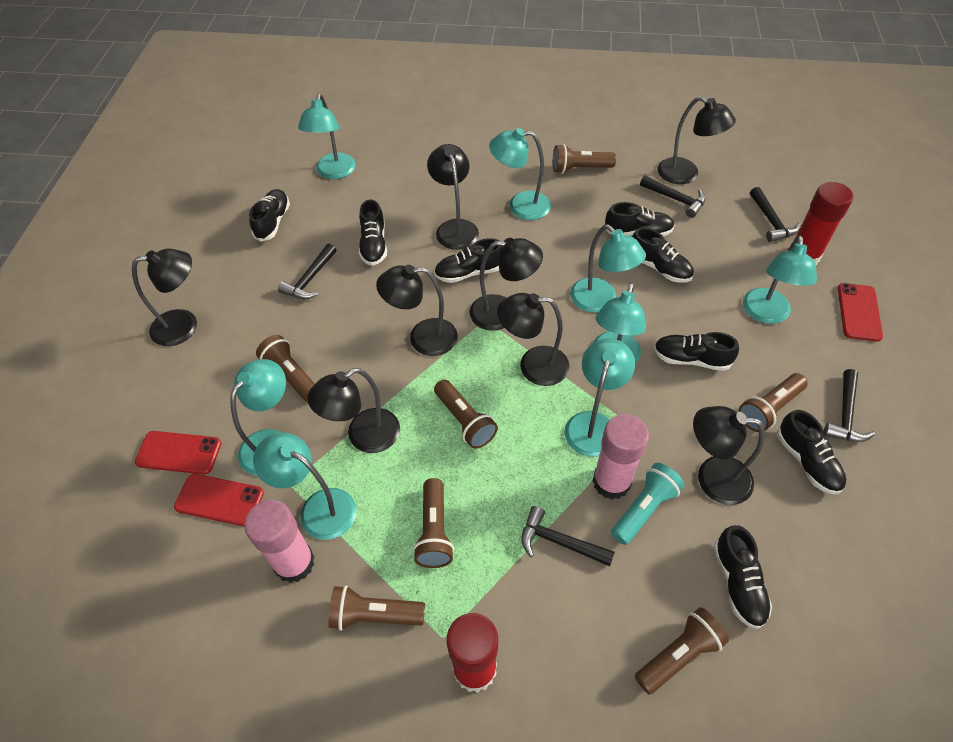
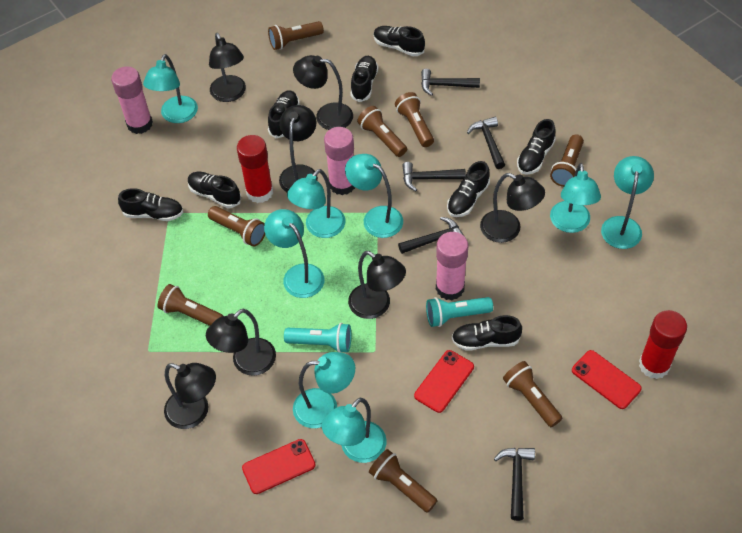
black lamp: [132,249,197,346] [307,368,400,453] [376,265,458,356] [427,144,479,250] [469,238,543,331] [497,293,569,386] [657,96,736,184] [693,406,765,505] = 8 -> [164,363,216,429] [206,309,276,376] [209,33,246,102] [279,105,318,192] [293,55,353,130] [348,251,406,319] [480,173,545,243] = 7
brown flashlight: [256,335,315,402] [328,585,425,631] [413,478,454,568] [434,380,498,449] [553,144,616,174] [635,607,729,694] [739,373,808,432] = 7 -> [158,284,223,326] [208,206,265,247] [268,21,324,50] [357,106,407,157] [369,449,437,513] [395,92,434,147] [503,361,562,427] [550,134,584,187] = 8
pink glue stick: [244,500,314,583] [593,414,649,500] = 2 -> [111,66,153,134] [324,127,355,195] [436,232,468,300] = 3
turquoise flashlight: [611,463,684,545] = 1 -> [284,323,351,353] [426,297,493,327] = 2

